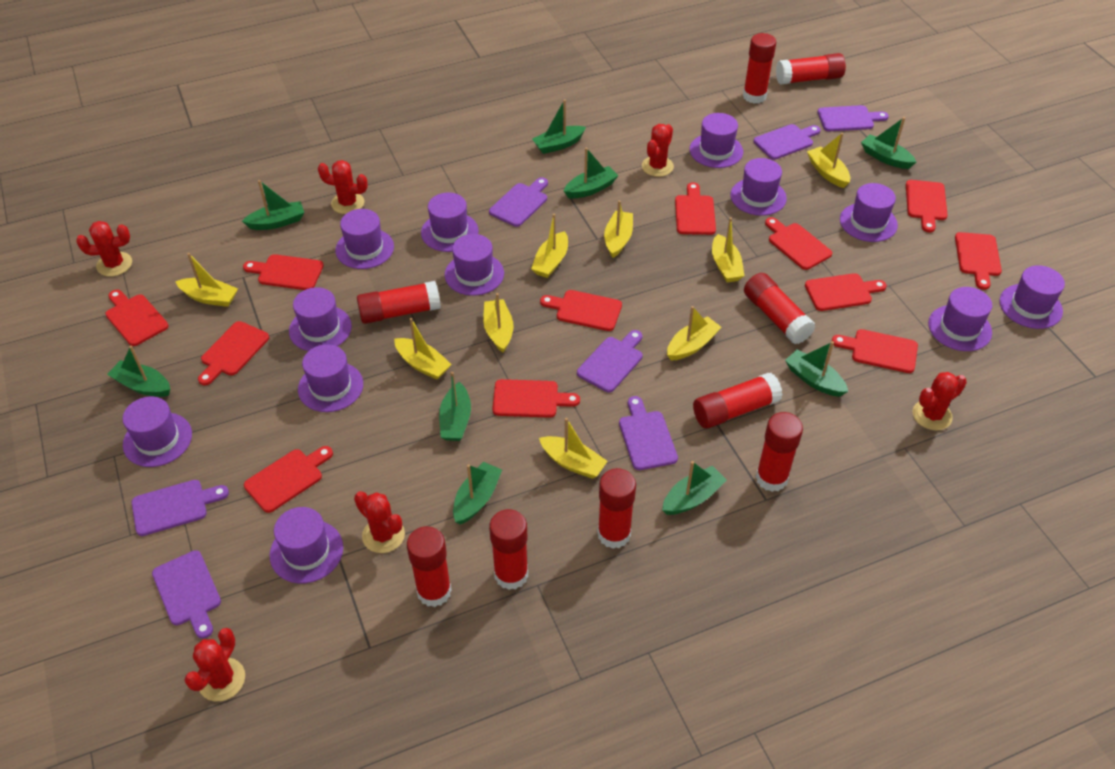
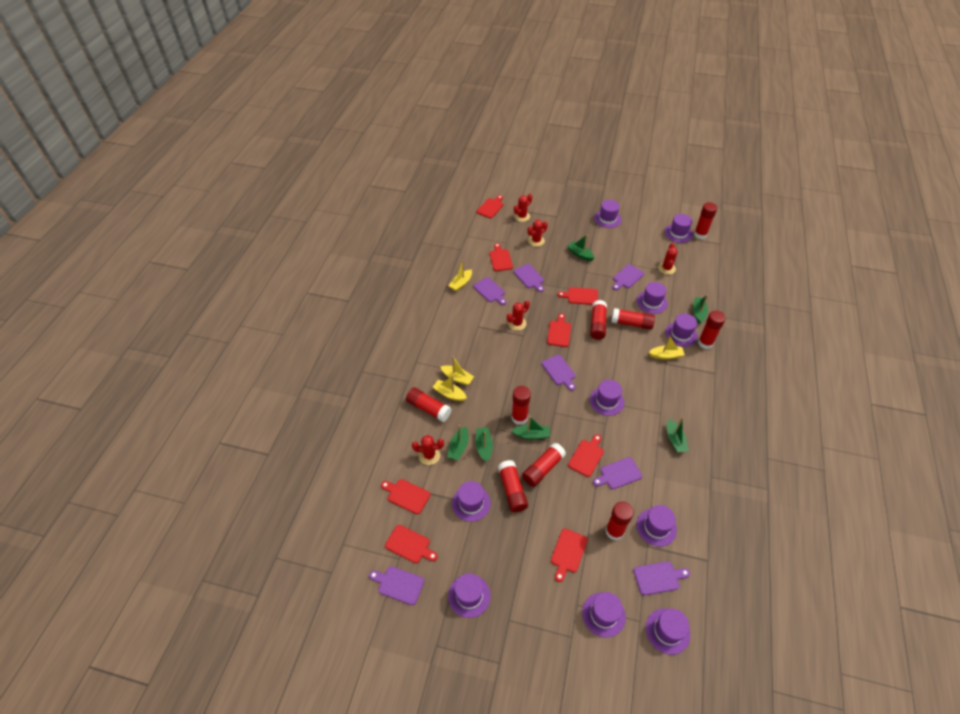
green boat: [107,346,170,397] [242,180,304,230] [439,372,471,441] [453,462,502,524] [532,99,586,154] [564,147,618,199] [662,461,727,515] [785,341,848,397] [861,117,916,169] = 9 -> [447,425,469,460] [476,427,493,462] [512,416,550,440] [568,235,594,261] [667,417,689,453] [693,295,708,324] = 6
purple hat: [123,397,192,467] [270,507,343,584] [289,287,352,351] [298,344,363,412] [335,209,394,269] [421,192,479,252] [445,234,504,296] [690,113,743,168] [730,158,787,216] [840,183,898,242] [928,287,992,351] [999,265,1065,329] = 12 -> [448,573,491,618] [452,481,491,522] [582,592,626,638] [590,380,625,416] [594,200,622,228] [637,282,668,314] [637,505,677,547] [646,608,690,655] [665,214,693,243] [665,314,698,347] = 10
red cactus: [76,221,132,276] [185,628,245,701] [318,160,368,214] [354,491,405,553] [642,124,674,177] [913,372,967,431] = 6 -> [412,435,444,465] [507,300,530,331] [514,194,532,222] [527,220,548,247] [658,243,678,275] = 5
red cutting board: [105,290,169,346] [198,321,269,385] [243,254,324,290] [244,446,333,513] [493,379,580,418] [540,290,622,331] [675,182,716,235] [765,217,832,270] [805,273,887,311] [832,329,918,373] [906,180,947,232] [955,232,1002,290] = 12 -> [381,479,430,514] [385,525,438,563] [477,195,504,218] [490,243,513,271] [547,313,571,347] [551,528,588,582] [558,287,598,305] [568,434,604,477] = 8
yellow boat: [175,253,238,307] [394,318,452,380] [483,293,514,353] [531,214,568,278] [539,418,608,479] [604,200,633,258] [667,306,722,361] [712,217,745,282] [807,133,850,188] = 9 -> [433,376,467,401] [440,356,474,385] [448,260,472,292] [649,335,685,360] = 4

